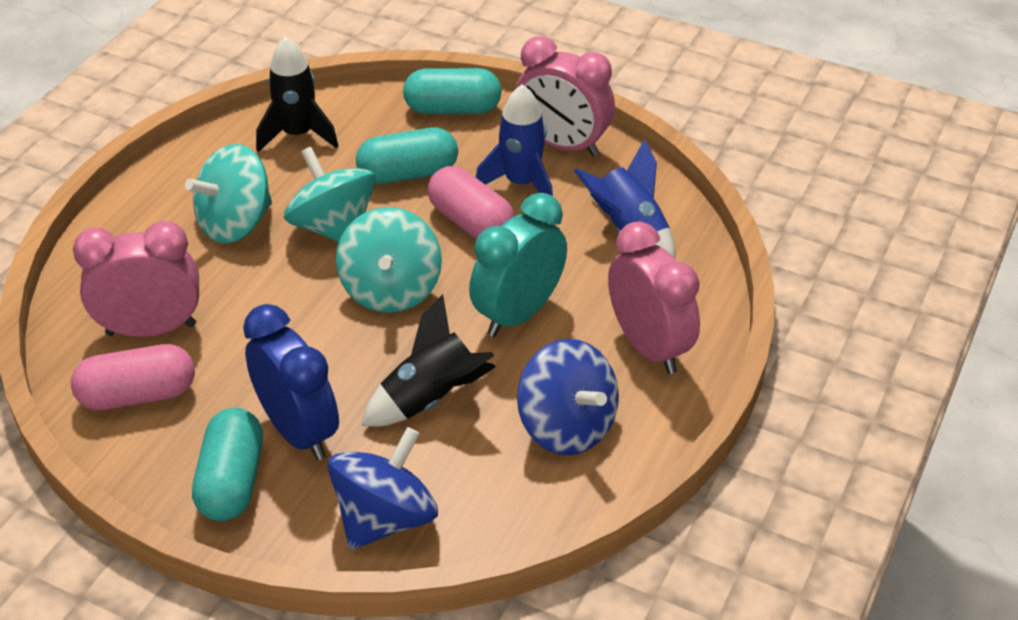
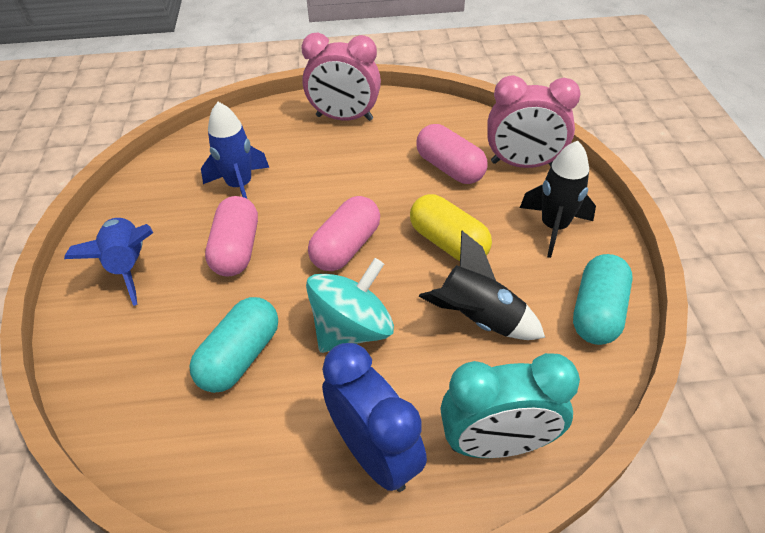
blue spinning top: [328,427,438,550] [517,339,619,455] = 2 -> none = 0
pink capsule: [71,344,195,410] [428,166,514,239] = 2 -> [205,196,258,277] [308,196,380,271] [416,124,488,184] = 3
pink clock: [73,221,199,337] [516,36,615,156] [608,221,700,374] = 3 -> [301,33,381,121] [487,75,581,168] = 2
turquoise capsule: [192,408,263,521] [356,128,458,184] [403,68,502,114] = 3 -> [189,297,278,393] [573,254,633,345] = 2
turquoise spinning top: [185,144,272,243] [284,147,376,242] [336,207,442,313] = 3 -> [306,258,394,353] = 1
yellow capsule: none = 0 -> [410,194,492,261] = 1

